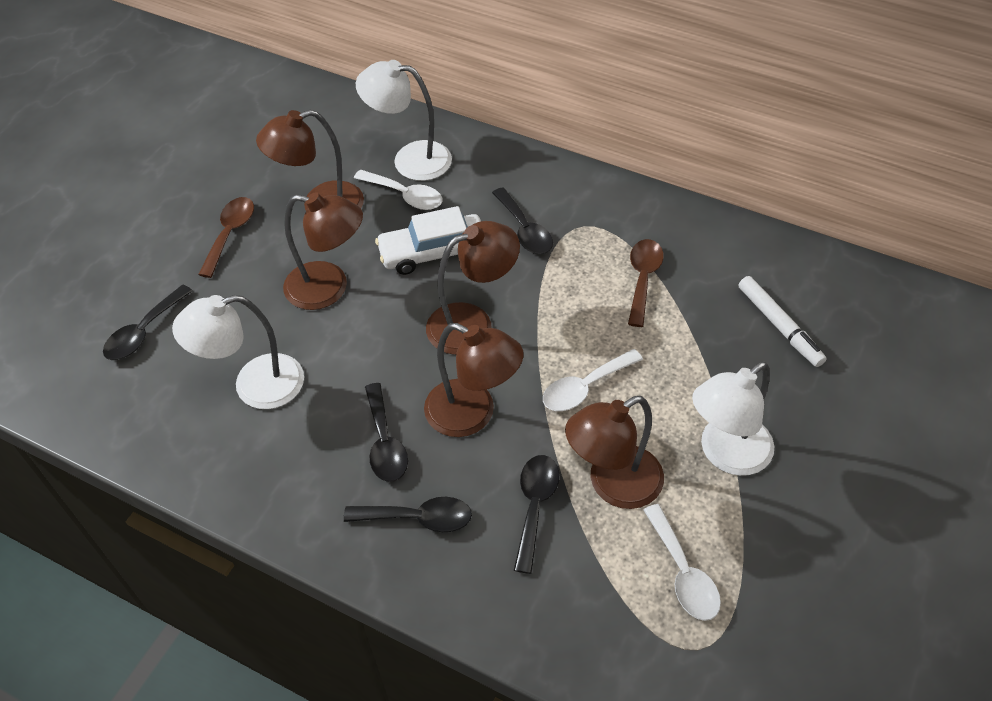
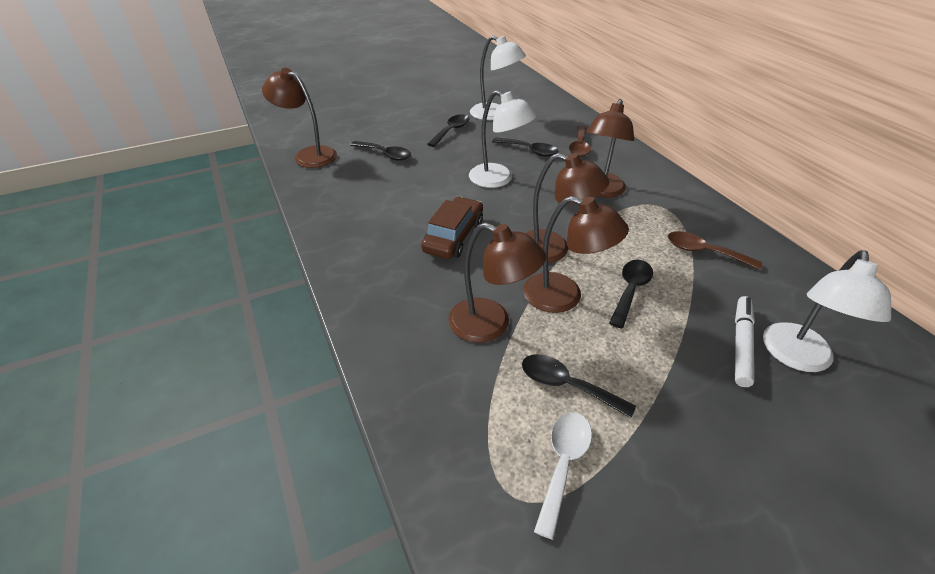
brown car: none = 0 -> [421,197,483,259] = 1
white car: [375,206,481,275] = 1 -> none = 0
white spoon: [354,169,443,210] [543,349,643,411] [643,504,721,621] = 3 -> [534,412,592,540] = 1

